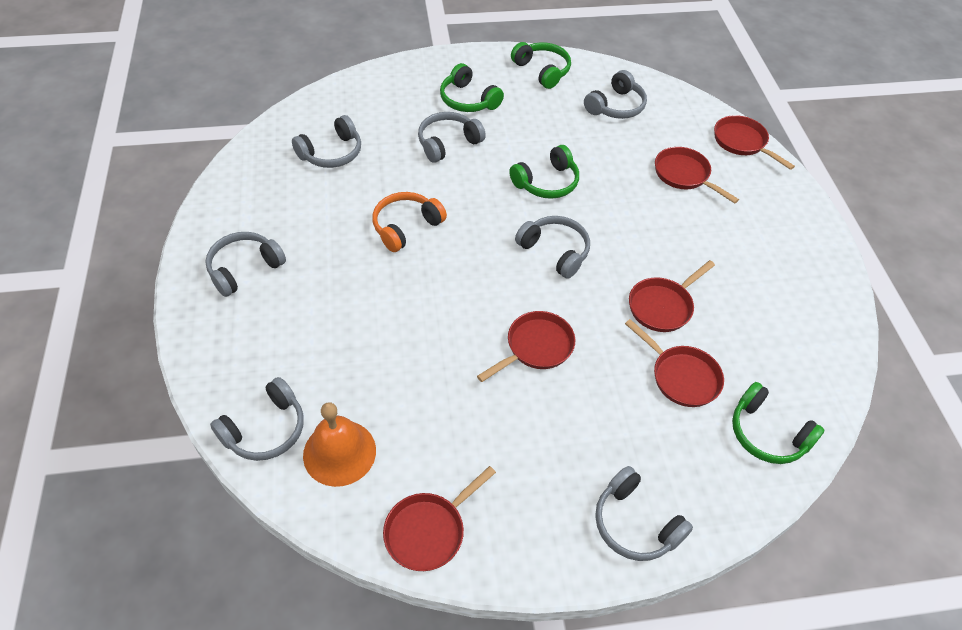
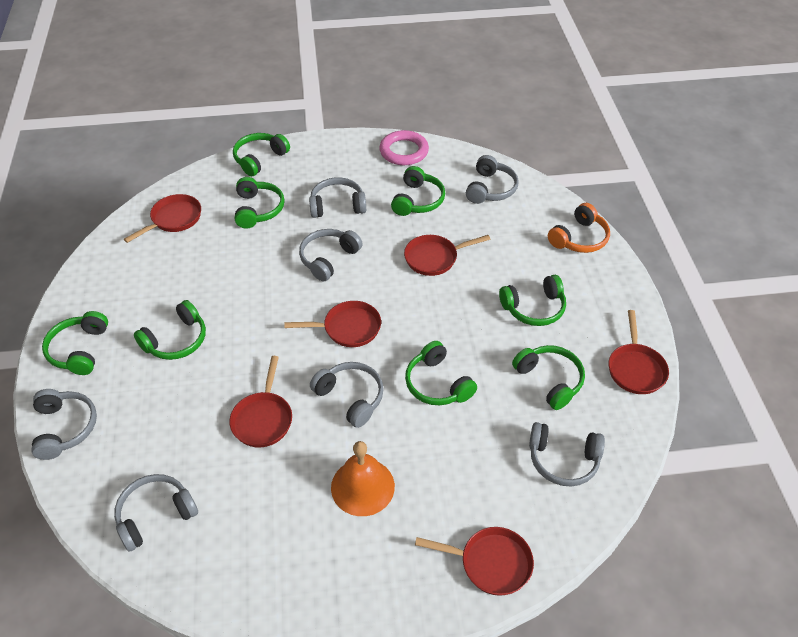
green headphones: [440,63,504,112] [509,145,579,199] [511,42,571,89] [732,382,824,464] = 4 -> [42,311,108,375] [134,300,206,360] [233,133,290,176] [235,177,285,228] [391,166,445,216] [405,341,477,405] [499,275,566,326] [512,345,585,410] = 8
pink ring: none = 0 -> [379,130,429,165] = 1

